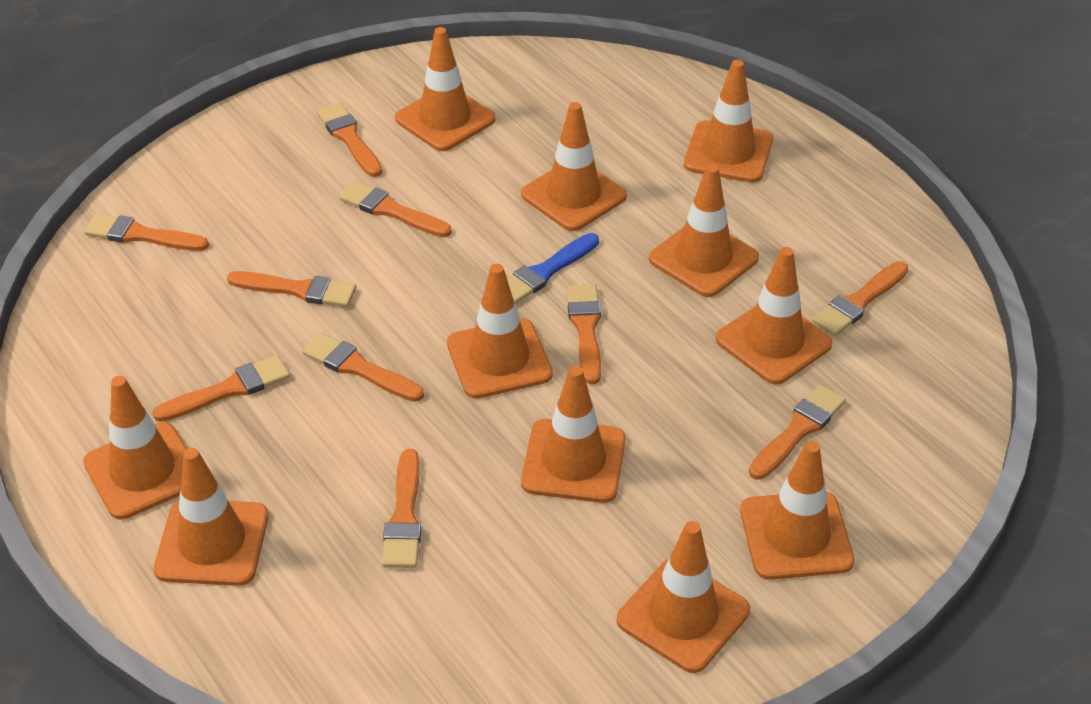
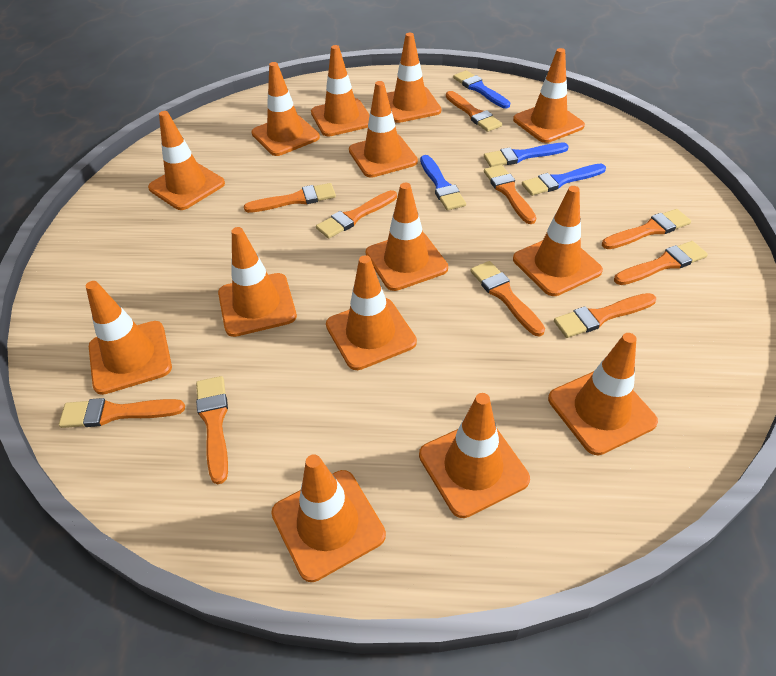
blue brush: [507,233,599,304] = 1 -> [420,155,466,210] [453,70,510,108] [484,143,569,167] [522,163,606,196] = 4
orange traffic cone: [83,376,187,520] [154,448,269,586] [395,27,495,151] [447,264,553,399] [521,102,627,231] [521,366,626,503] [617,521,750,673] [649,164,759,297] [684,60,773,183] [716,247,833,385] [740,441,855,580] = 11 -> [86,281,172,395] [148,111,225,210] [218,227,297,337] [252,62,320,156] [271,454,386,582] [311,45,370,137] [326,255,417,370] [349,81,418,178] [365,183,448,291] [387,33,441,123] [419,393,530,518] [513,48,585,143] [513,186,603,296] [548,333,658,455] = 14

